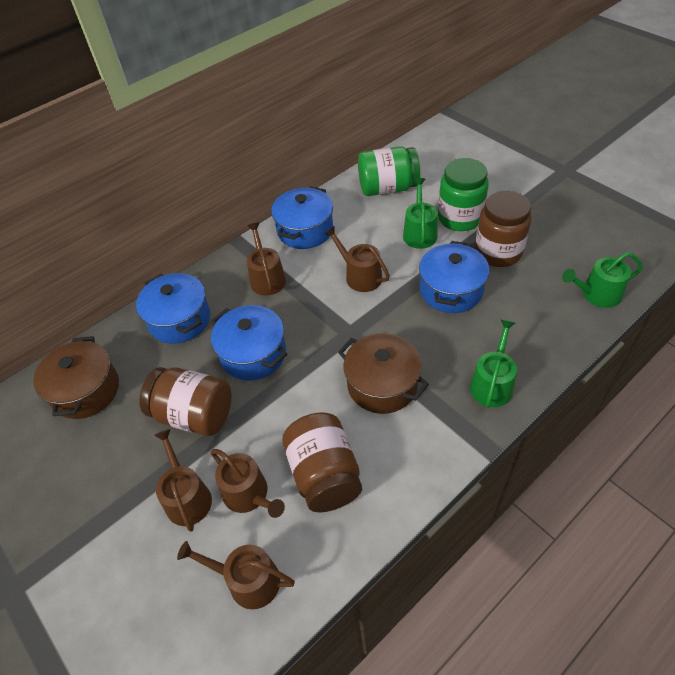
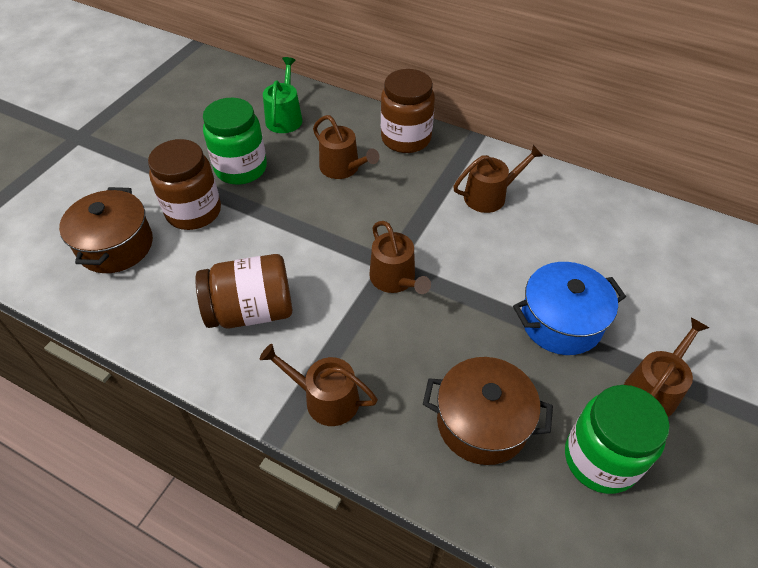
blue pot: [136,273,210,344] [211,305,287,381] [271,186,333,249] [419,241,489,313] = 4 -> [513,262,626,355] = 1
green watering can: [403,178,437,249] [470,319,517,408] [562,252,643,308] = 3 -> [263,57,303,133] = 1

